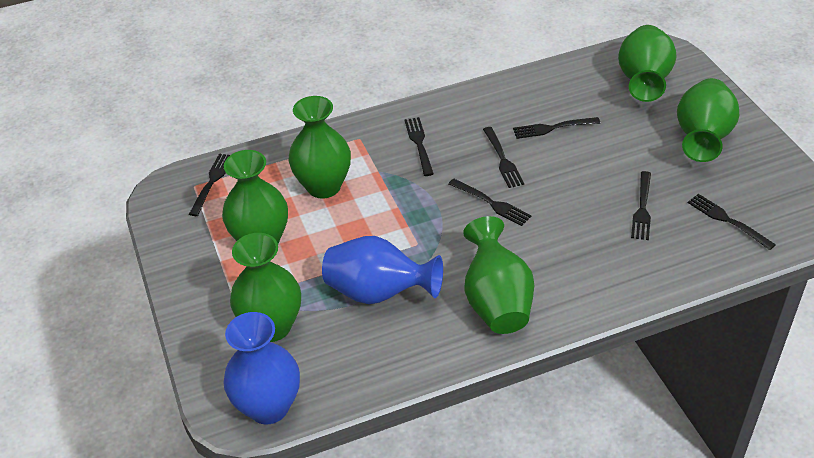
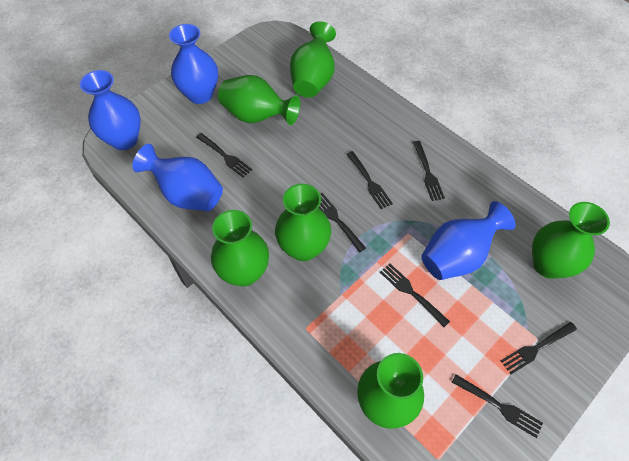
blue vase: [223,312,300,424] [322,236,443,304] = 2 -> [80,70,141,150] [132,144,223,211] [169,24,218,104] [421,201,516,280] = 4

